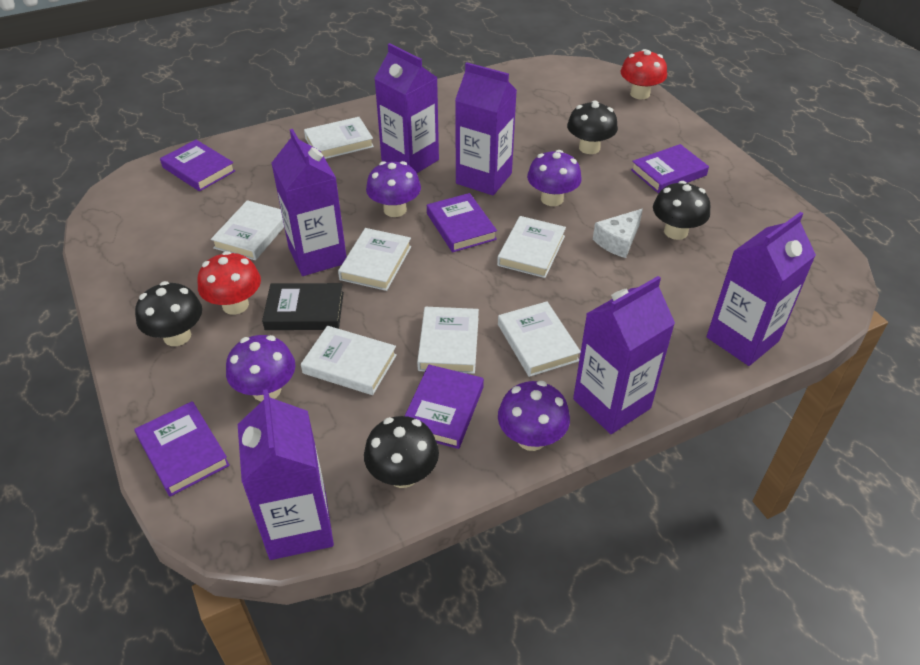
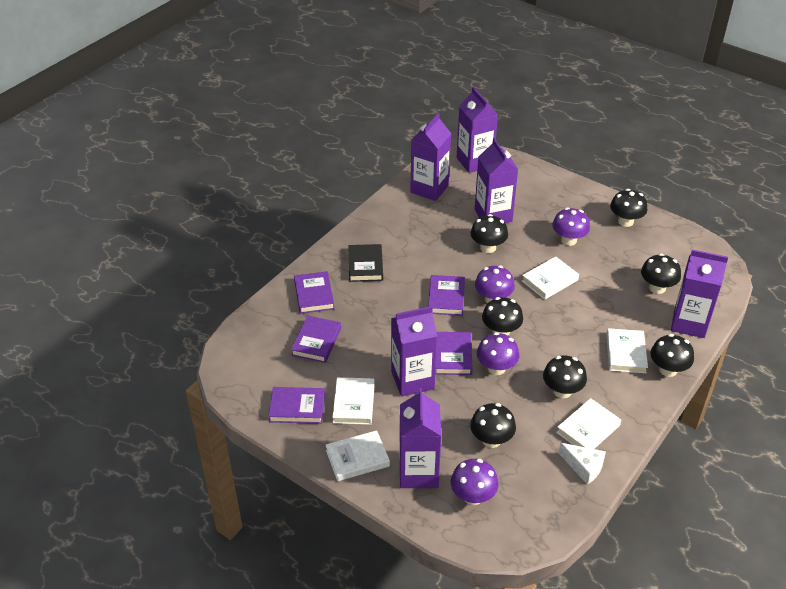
black mushroom: [135,281,202,346] [364,416,439,488] [567,101,618,154] [653,181,710,240] = 4 -> [470,214,508,253] [470,403,516,448] [482,297,523,336] [543,356,587,398] [610,189,647,227] [641,254,681,294] [651,334,694,377] = 7
red mushroom: [198,251,261,315] [620,49,667,99] = 2 -> none = 0
white book: [211,200,284,260] [301,326,397,395] [304,117,374,159] [338,228,411,291] [417,307,479,374] [497,216,566,278] [498,301,581,377] = 7 -> [326,430,390,481] [332,377,375,425] [522,256,579,300] [556,398,621,449] [606,328,648,373] = 5

